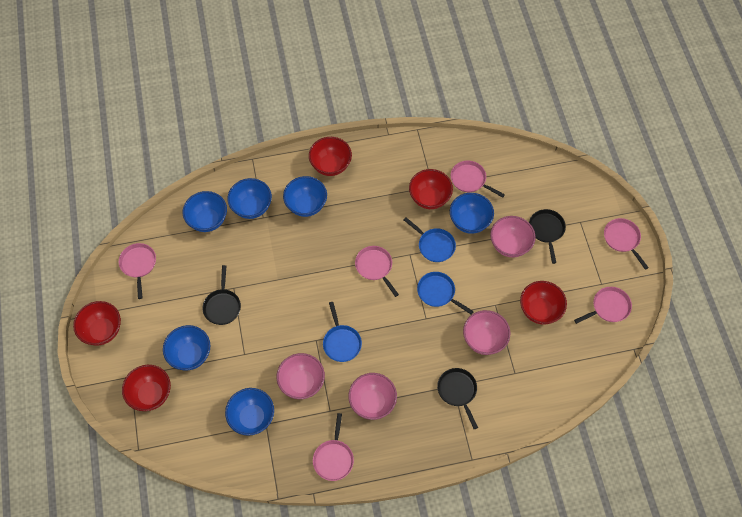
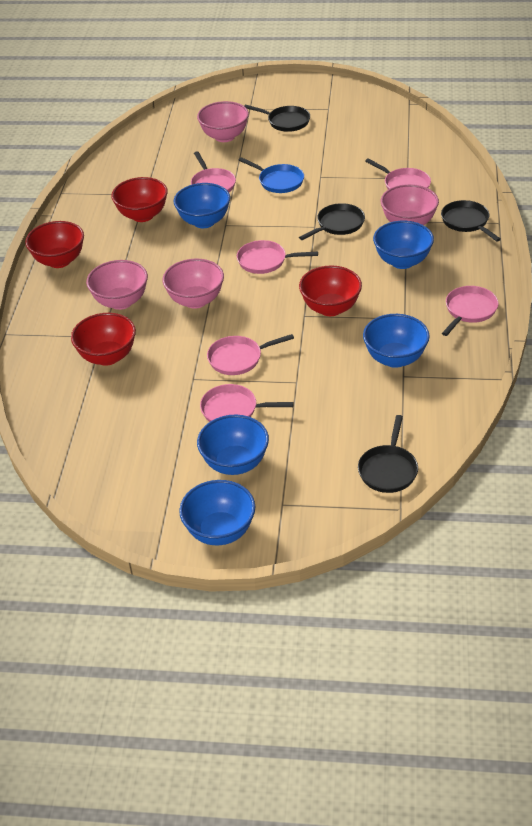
black pan: [202,265,241,325] [437,368,478,429] [529,209,566,264] = 3 -> [244,104,310,132] [299,203,365,240] [358,415,418,493] [441,200,501,242] = 4
blue bowl: [163,325,210,370] [183,191,227,232] [225,388,274,436] [228,178,272,219] [283,176,327,217] [450,193,494,234] = 6 -> [174,183,230,228] [179,480,255,545] [197,415,269,475] [363,314,430,368] [373,221,434,269] = 5
blue pan: [323,302,362,362] [404,217,456,262] [417,272,474,315] = 3 -> [239,157,304,193] = 1
red bowl: [73,301,121,346] [122,365,171,411] [309,137,352,176] [409,169,453,209] [520,281,567,325] = 5 -> [25,221,84,268] [71,313,136,366] [112,177,168,222] [299,266,362,316] = 4

